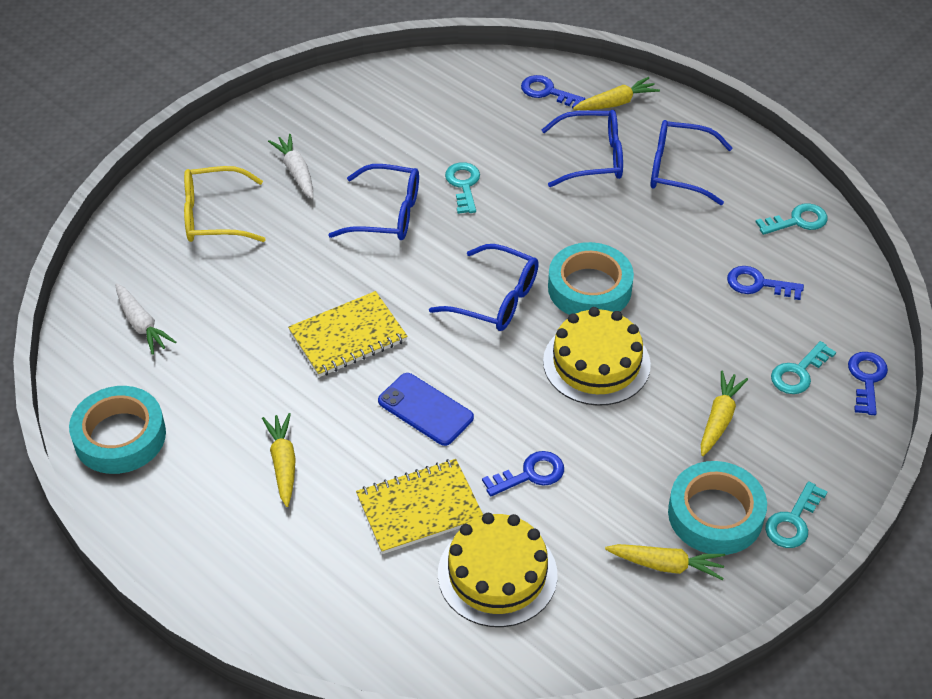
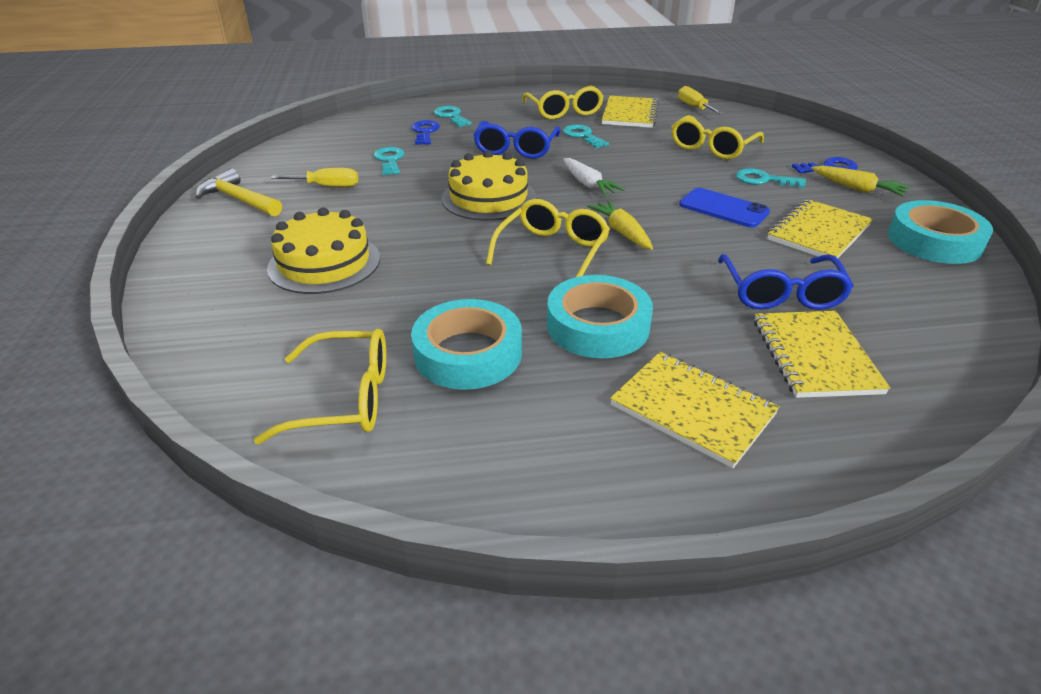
blue glasses: [329,164,419,240] [429,244,539,331] [541,110,623,187] [650,120,732,205] = 4 -> [473,121,560,159] [718,254,854,310] = 2
blue key: [482,451,564,497] [521,75,585,109] [727,266,804,300] [848,352,888,415] = 4 -> [411,120,440,145] [792,157,858,173] = 2
white carrot: [115,283,176,355] [268,134,313,198] = 2 -> [563,158,625,196] = 1
yellow carrot: [262,413,296,507] [573,77,660,110] [605,544,725,580] [701,370,748,456] = 4 -> [587,200,653,250] [811,166,910,197] = 2
yellow glasses: [184,166,266,242] = 1 -> [254,329,386,444] [486,199,610,277] [522,85,604,119] [671,115,764,159] = 4
yellow hammer: none = 0 -> [196,168,282,216] = 1
yellow notebook: [288,291,408,377] [356,459,483,554] = 2 -> [602,96,659,128] [610,352,780,468] [754,311,890,398] [767,199,873,258] = 4
yellow screwdriver: none = 0 -> [271,168,358,187] [678,86,724,114] = 2

